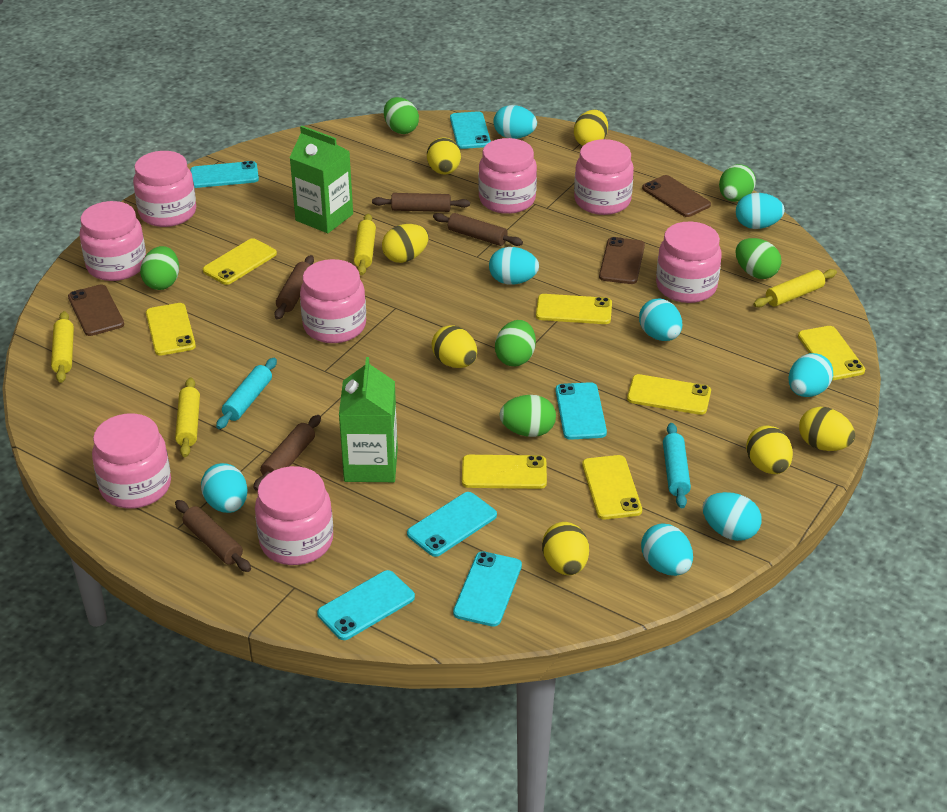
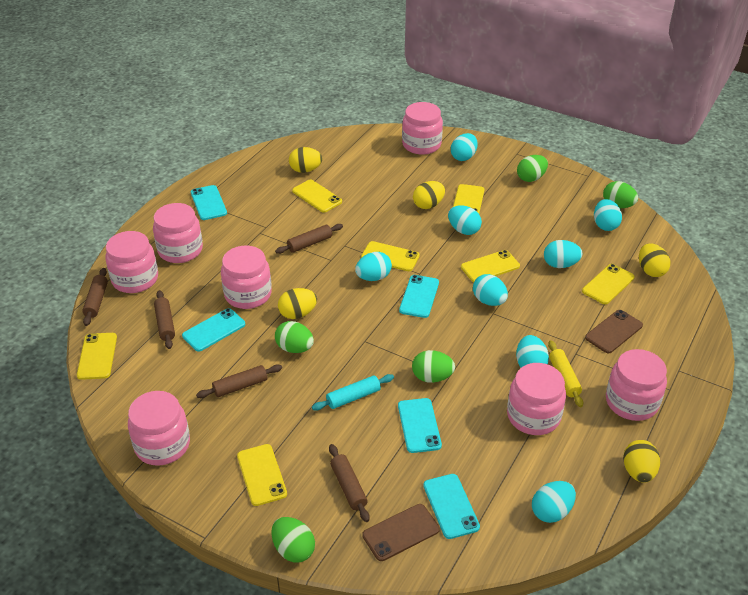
brown phone: [68,284,124,336] [599,237,645,284] [642,175,711,217] = 3 -> [362,504,440,561] [585,310,643,353] = 2
green carton: [289,126,353,233] [339,357,398,482] = 2 -> none = 0
green egg: [140,246,179,290] [384,97,419,134] [495,320,536,366] [499,395,556,437] [719,164,756,202] [735,238,782,279] = 6 -> [271,517,315,563] [275,321,314,353] [412,350,455,383] [517,155,548,182] [603,181,638,208] = 5
pink jar: [79,201,146,281] [92,413,171,508] [133,151,196,227] [255,466,333,565] [300,259,366,343] [478,138,537,214] [574,139,634,215] [656,222,722,303] = 8 -> [105,231,158,293] [128,391,190,466] [153,203,203,263] [221,245,272,309] [402,102,443,155] [507,363,566,435] [606,349,667,421] = 7
turquoise phone: [190,161,259,188] [317,570,415,640] [407,492,497,557] [450,111,491,149] [453,551,522,627] [555,382,607,440] = 6 -> [182,308,245,352] [191,185,227,220] [398,398,442,453] [399,275,439,318] [423,474,480,539] = 5
turquoise rolling pin: [216,358,277,429] [663,423,691,508] = 2 -> [312,374,394,411] = 1
yellow egg: [382,224,429,263] [427,137,461,174] [432,325,477,368] [542,522,589,575] [574,110,608,146] [746,426,793,474] [799,407,855,451] = 7 -> [278,288,317,319] [289,147,322,173] [413,181,445,209] [623,440,660,483] [639,243,670,277] = 5
yellow rolling pin: [51,311,74,383] [175,377,200,457] [354,214,376,275] [753,269,837,307] = 4 -> [548,340,583,407] = 1

